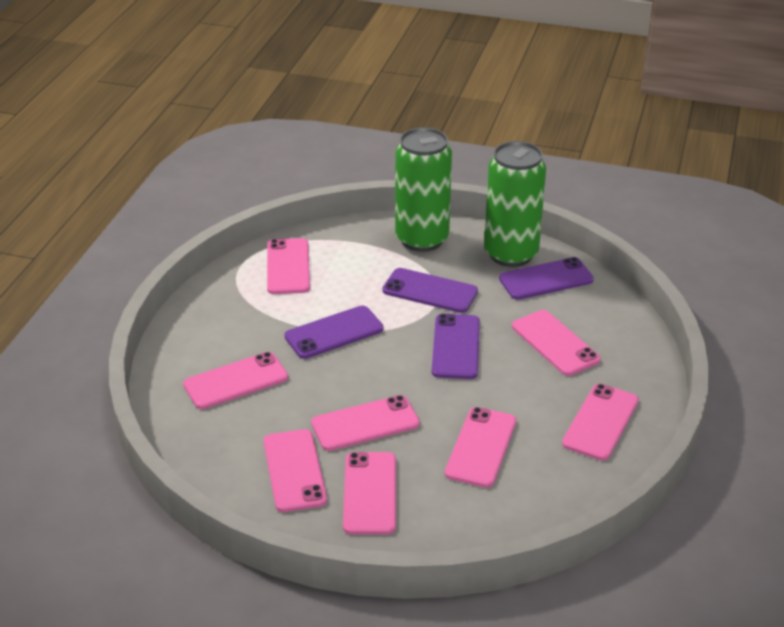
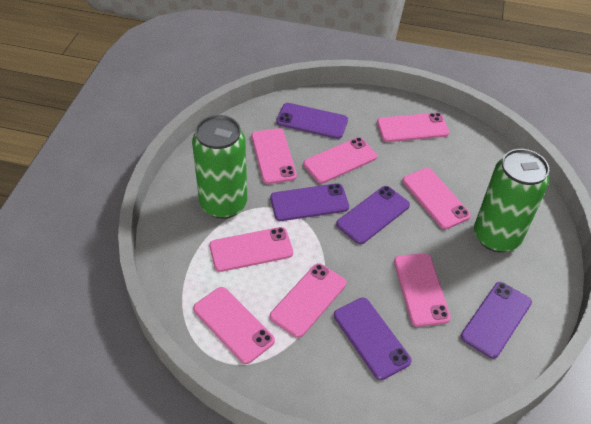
purple phone: [284,306,384,359] [382,268,478,313] [432,314,480,379] [499,257,594,300] = 4 -> [270,183,349,221] [276,103,348,139] [334,298,412,380] [336,186,410,244] [461,282,532,359] = 5

